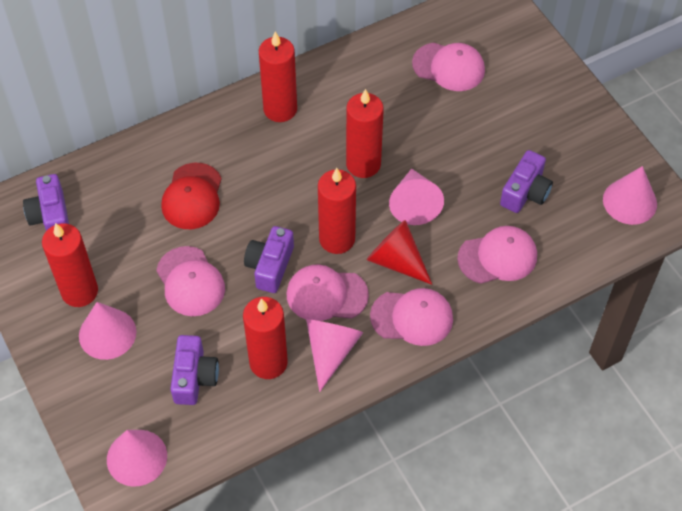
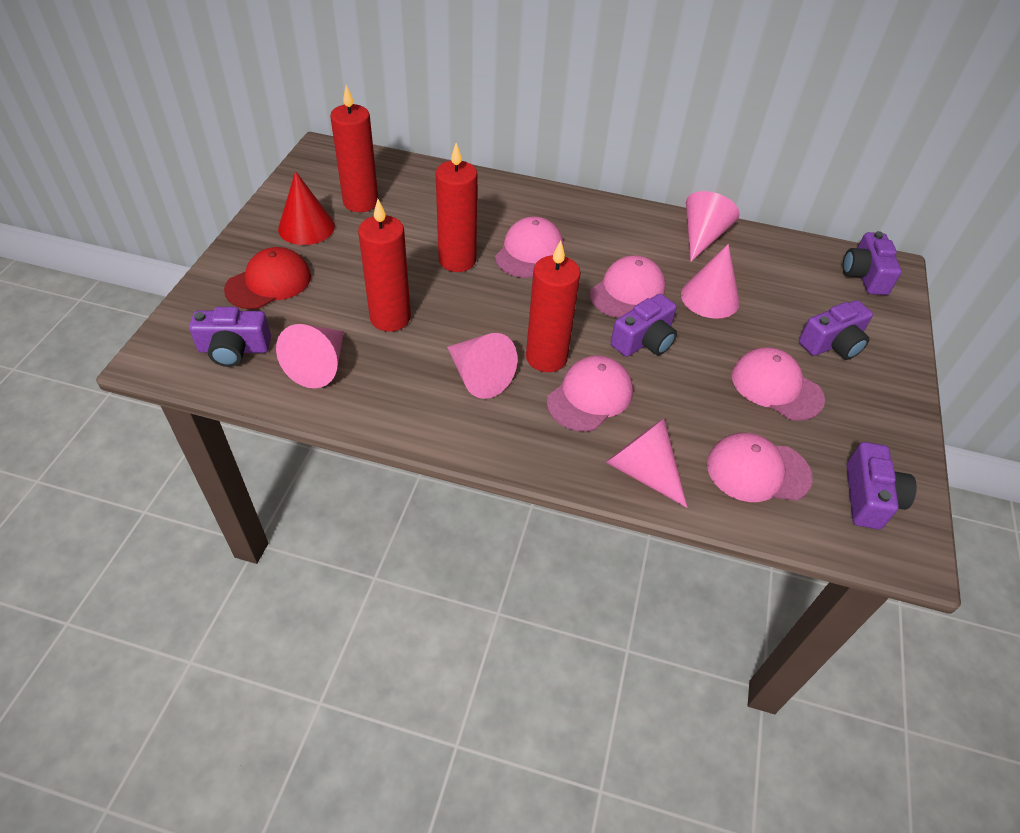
purple camera: [23,174,69,231] [170,335,219,405] [244,226,294,293] [500,150,553,213] = 4 -> [189,307,271,367] [611,294,677,357] [799,300,873,360] [843,231,902,295] [846,442,917,529] = 5
red candle: [42,223,98,307] [243,297,288,379] [259,32,297,122] [318,168,356,254] [346,89,384,178] = 5 -> [330,85,379,212] [358,199,411,332] [436,143,477,272] [526,240,581,372] = 4

